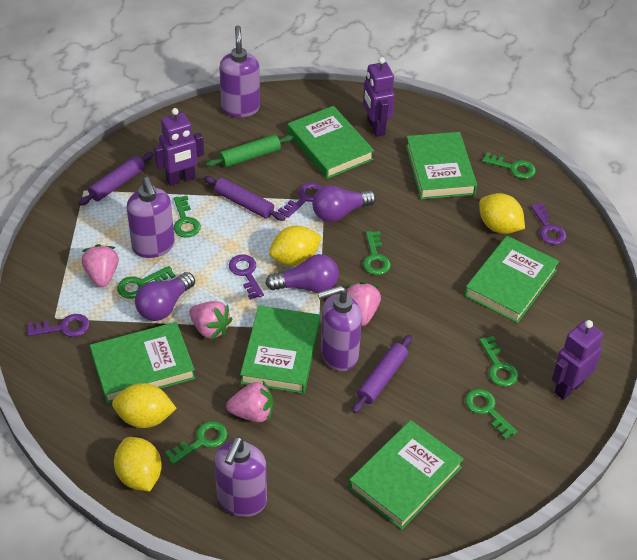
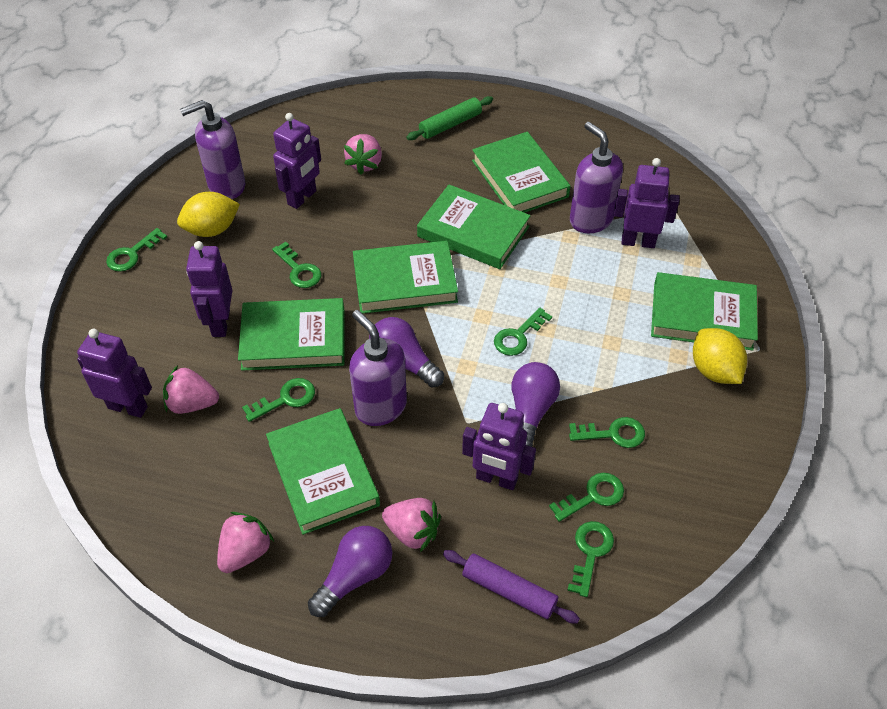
purple key: [27,314,90,337] [229,254,264,300] [278,182,322,218] [531,203,567,245] = 4 -> none = 0
purple robot: [154,108,204,186] [363,57,395,137] [552,320,603,400] = 3 -> [77,329,152,418] [186,241,232,337] [273,113,321,209] [462,403,536,490] [614,158,679,248] = 5
purple rolling pin: [79,152,154,206] [204,176,285,221] [352,335,412,413] = 3 -> [443,550,580,623] = 1
purple soap dispenser: [127,177,175,258] [214,436,267,517] [219,26,260,117] [317,285,362,371] = 4 -> [180,100,245,199] [349,310,407,426] [570,122,623,233] = 3
yellow lemon: [112,383,177,428] [114,437,162,491] [269,226,322,266] [479,193,525,234] = 4 -> [177,192,240,237] [693,328,747,384] = 2

